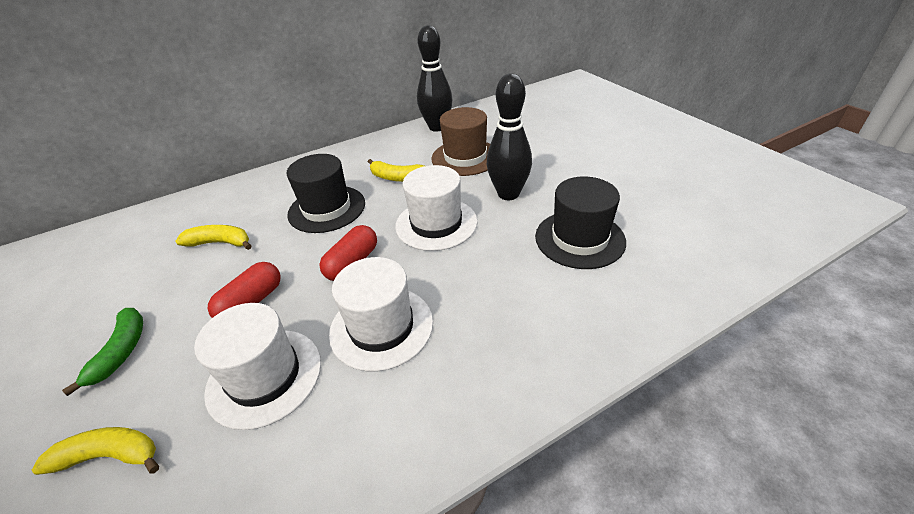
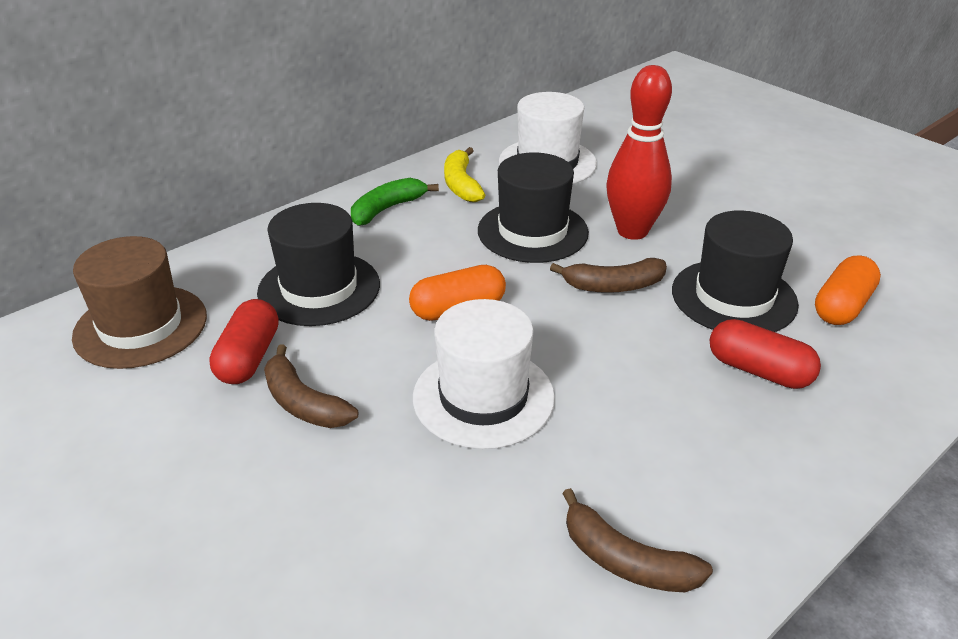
black bowling pin: [417,25,452,132] [487,74,532,200] = 2 -> none = 0
black hat: [286,154,365,233] [535,176,626,269] = 2 -> [257,203,380,326] [478,152,589,263] [672,210,799,332] = 3
brown banana: none = 0 -> [264,344,358,428] [550,258,667,293] [562,488,713,592] = 3
orange capsule: none = 0 -> [409,265,506,321] [815,256,881,325] = 2
red bowling pin: none = 0 -> [606,65,672,240] = 1
white hat: [194,303,321,430] [329,257,433,371] [395,165,478,251] = 3 -> [413,299,555,449] [499,92,597,184] = 2
yellow banana: [32,427,159,475] [175,225,251,250] [368,159,424,182] = 3 -> [444,147,485,202] = 1

